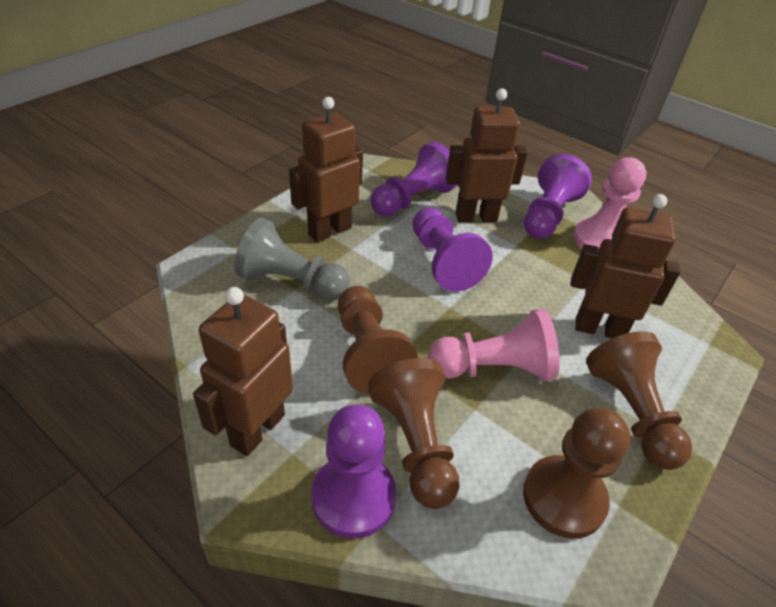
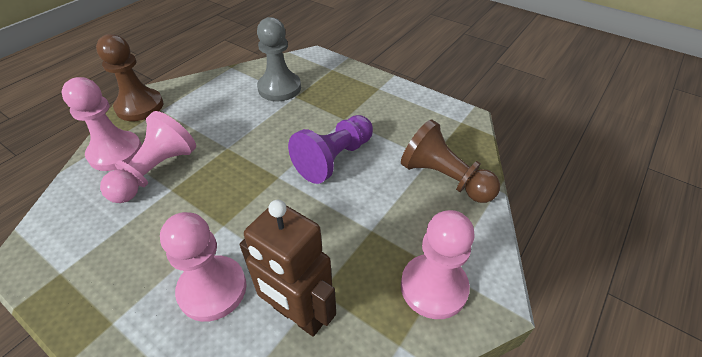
brown pawn: [338,286,418,394] [368,358,460,509] [523,408,630,539] [586,331,692,470] = 4 -> [96,34,163,121] [401,119,500,203] = 2
brown robot: [193,287,293,456] [289,97,363,243] [446,88,528,223] [571,194,681,338] = 4 -> [240,200,336,337] = 1
pink pawn: [428,309,560,381] [573,157,646,250] = 2 -> [61,77,142,171] [100,111,196,203] [160,212,247,322] [401,210,474,319] = 4
purple pawn: [311,404,396,539] [370,141,458,217] [412,207,493,292] [524,154,592,239] = 4 -> [288,115,373,184] = 1

